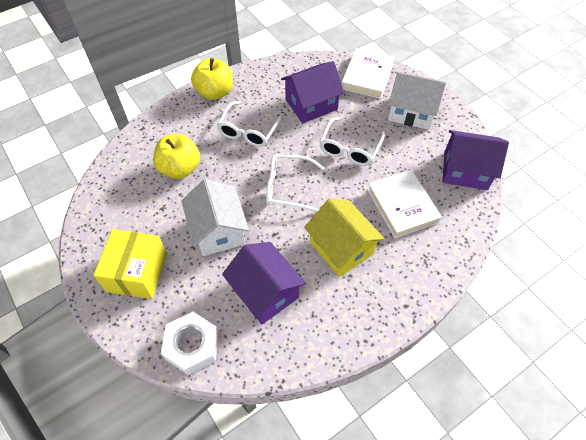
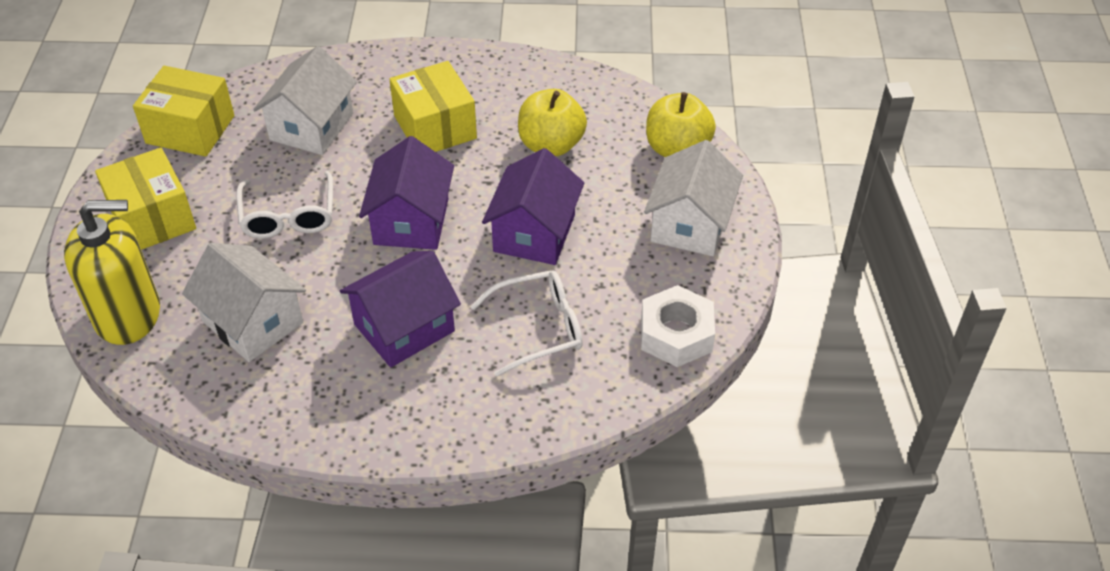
white book: [342,48,395,99] [367,169,442,238] = 2 -> none = 0
white glasses: [217,101,284,147] [266,154,324,212] [319,117,385,166] = 3 -> [236,171,333,239] [470,270,583,377] = 2
white house: [181,179,249,256] [388,72,446,130] = 2 -> [182,243,306,362] [253,46,357,155] [644,140,743,256] = 3
yellow box: [93,229,167,299] = 1 -> [95,148,196,250] [133,66,234,157] [389,61,477,152] = 3
yellow house: [304,199,384,277] = 1 -> none = 0
yellow soap dispenser: none = 0 -> [64,200,160,345] = 1

